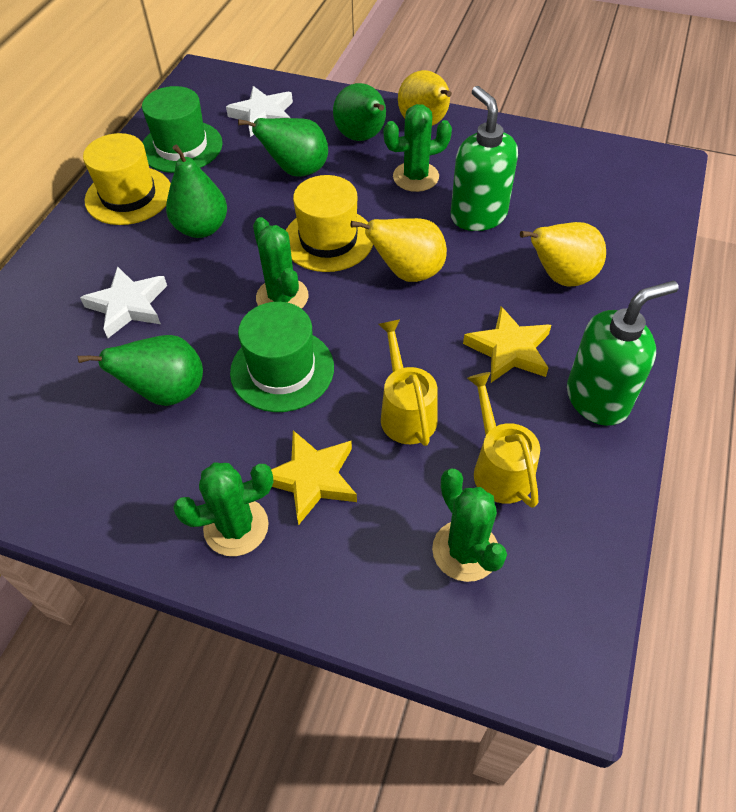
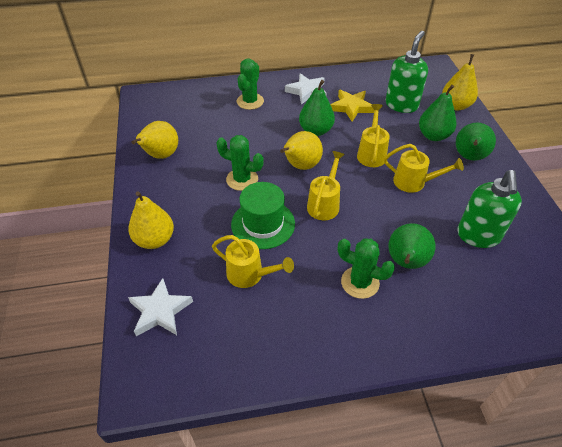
green cactus: [173,463,273,556] [253,217,309,309] [384,104,452,192] [432,468,507,582] = 4 -> [216,135,264,191] [237,59,264,110] [338,238,395,299] = 3
green hat: [142,86,223,173] [230,302,334,412] = 2 -> [231,182,295,249] = 1
yellow hat: [83,133,171,225] [286,175,373,272] = 2 -> none = 0
yellow pear: [351,218,447,282] [398,70,452,126] [520,222,606,287] = 3 -> [128,192,174,249] [132,121,178,159] [280,131,323,170] [442,54,478,111] = 4
yellow star: [271,430,357,525] [463,306,551,383] = 2 -> [330,90,374,121] = 1
yellow watering can: [378,319,438,446] [467,372,540,508] = 2 -> [212,235,294,288] [307,151,345,220] [357,104,390,167] [384,144,464,193] = 4

